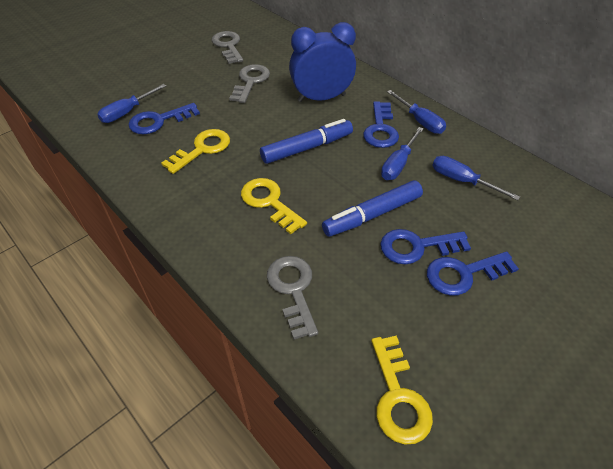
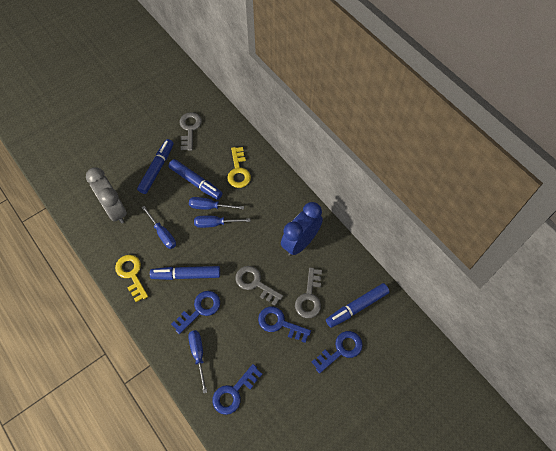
blue marker: [260,119,353,164] [322,180,423,237] = 2 -> [137,139,174,194] [150,266,220,280] [169,159,223,200] [326,283,390,328] = 4
grey clock: none = 0 -> [86,167,127,224] = 1
yellow key: [161,129,230,174] [241,178,307,234] [371,336,433,445] = 3 -> [115,255,148,302] [227,147,251,188] = 2

